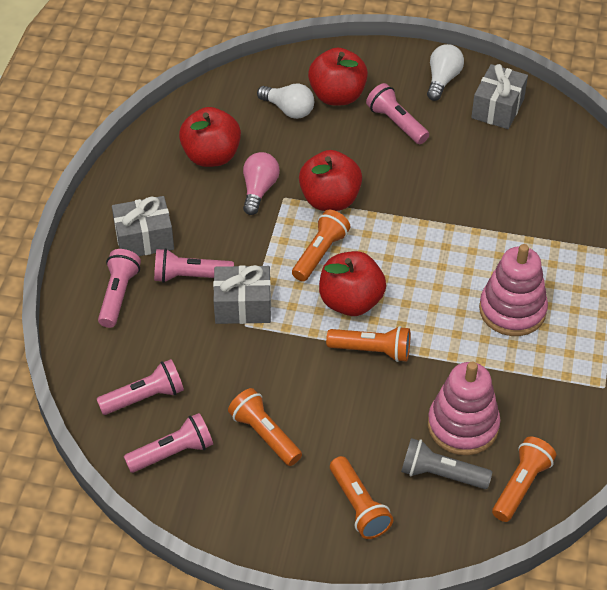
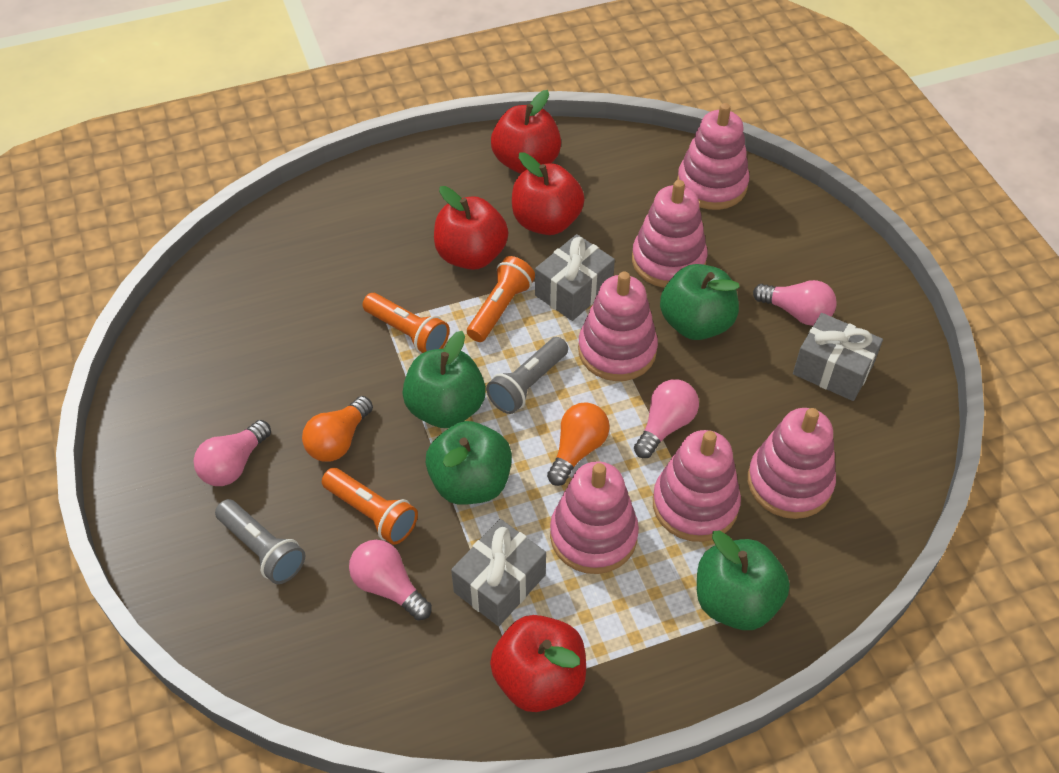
green apple: none = 0 -> [402,331,486,428] [426,421,512,505] [660,264,740,340] [697,530,790,630] = 4
grey flashlight: [401,438,492,489] = 1 -> [215,499,305,584] [486,337,568,414] = 2
orange flashlight: [228,388,302,466] [292,210,351,281] [326,326,410,362] [330,456,393,539] [492,437,556,522] = 5 -> [322,468,418,545] [363,293,449,353] [467,256,535,342] = 3
orange light bulb: none = 0 -> [302,396,373,462] [547,402,610,486] = 2
pink flashlight: [97,359,184,415] [98,249,141,328] [124,413,213,473] [154,248,234,283] [366,83,429,144] = 5 -> none = 0
pink light bulb: [243,152,280,215] = 1 -> [194,420,271,486] [349,540,432,621] [634,379,699,458] [753,280,837,326] = 4
pink stacking toy: [428,362,501,455] [479,244,548,336] = 2 -> [550,461,639,574] [578,271,658,381] [632,180,707,288] [653,430,741,542] [677,103,749,210] [748,408,836,519] = 6
white light bulb: [257,83,314,119] [427,44,464,101] = 2 -> none = 0

